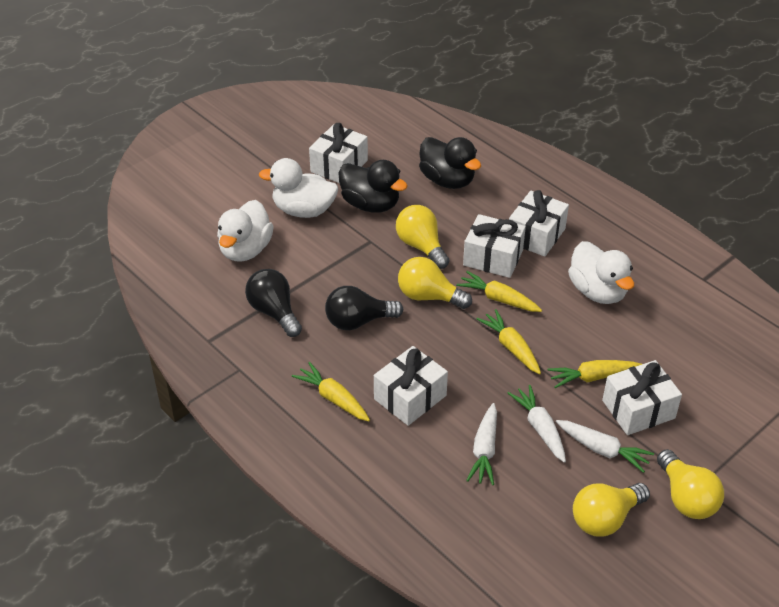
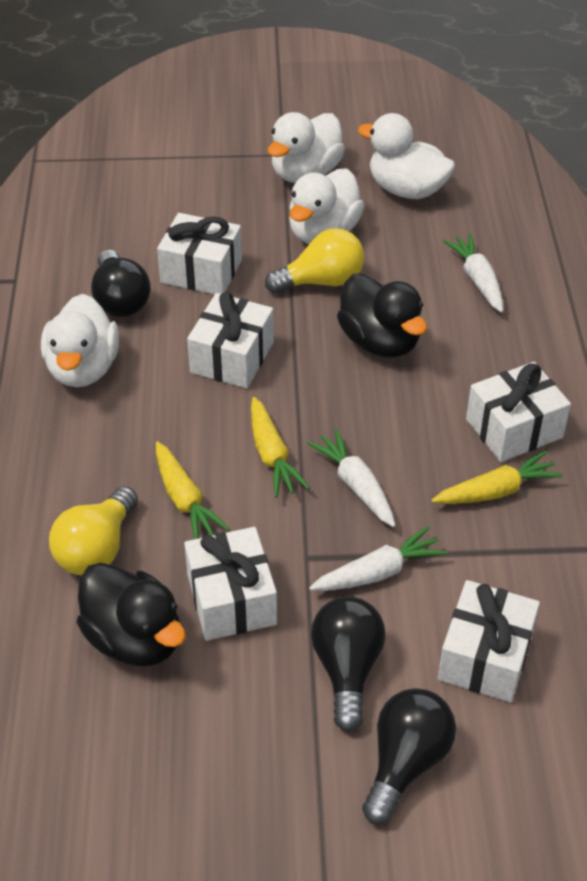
black light bulb: [245,269,302,337] [325,286,404,330] = 2 -> [91,250,151,317] [311,596,386,732] [362,688,456,825] = 3
white duck: [217,200,274,262] [259,158,338,218] [568,241,634,304] = 3 -> [41,294,119,387] [268,112,345,183] [289,168,364,244] [358,113,455,199] = 4
yellow carrot: [292,362,370,422] [456,271,542,312] [477,309,541,374] [548,360,642,388] = 4 -> [156,441,230,539] [251,397,310,497] [431,451,563,504] = 3
yellow light bulb: [396,205,449,269] [398,257,472,309] [573,483,650,537] [657,449,724,519] = 4 -> [49,486,138,575] [265,228,364,294] = 2

